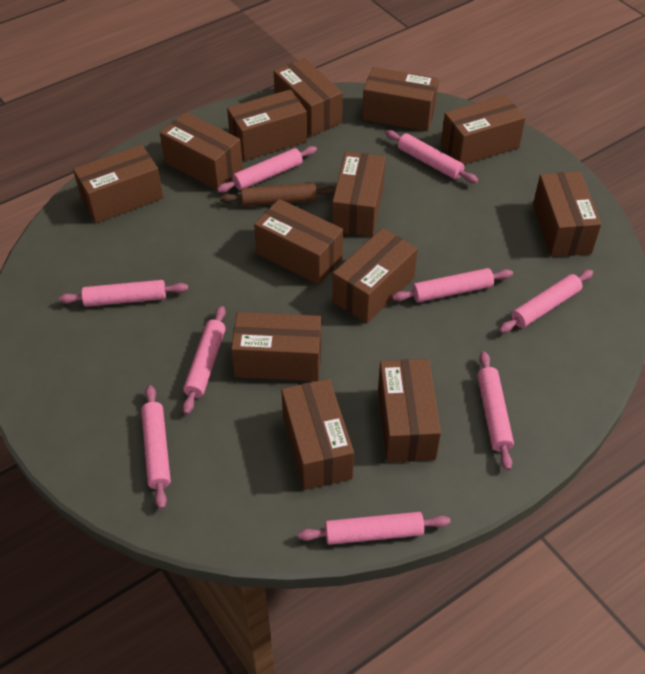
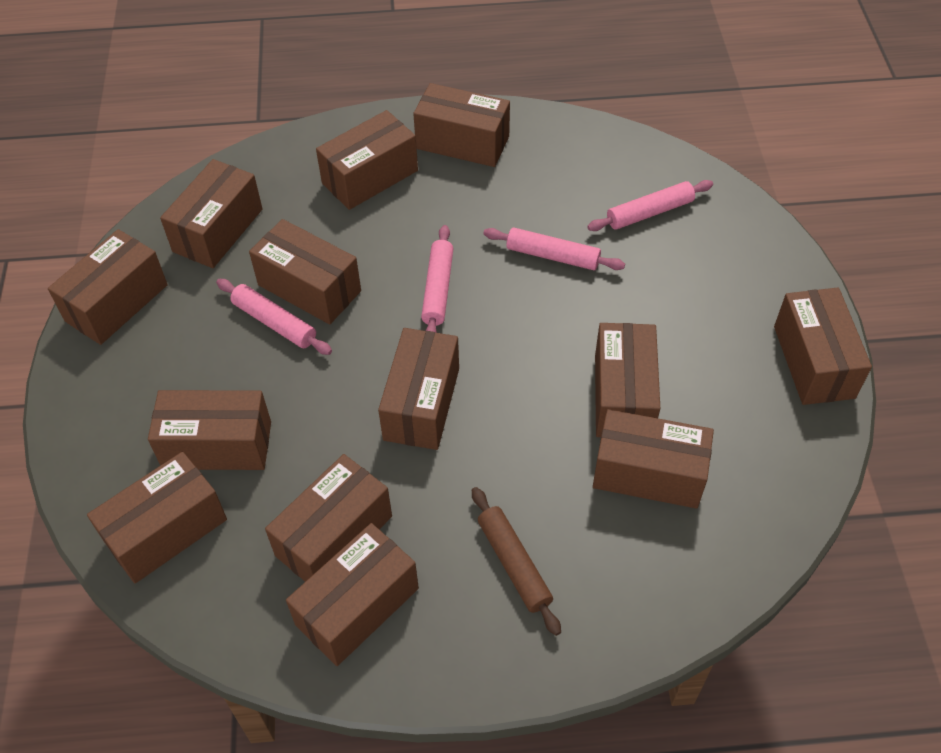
pink rolling pin: [59,280,188,307] [141,385,171,509] [183,306,226,414] [217,146,317,193] [298,512,450,545] [385,130,478,183] [392,268,513,302] [477,351,514,471] [499,270,593,333] = 9 -> [216,279,332,355] [421,225,454,333] [483,227,625,270] [587,180,713,231] = 4

